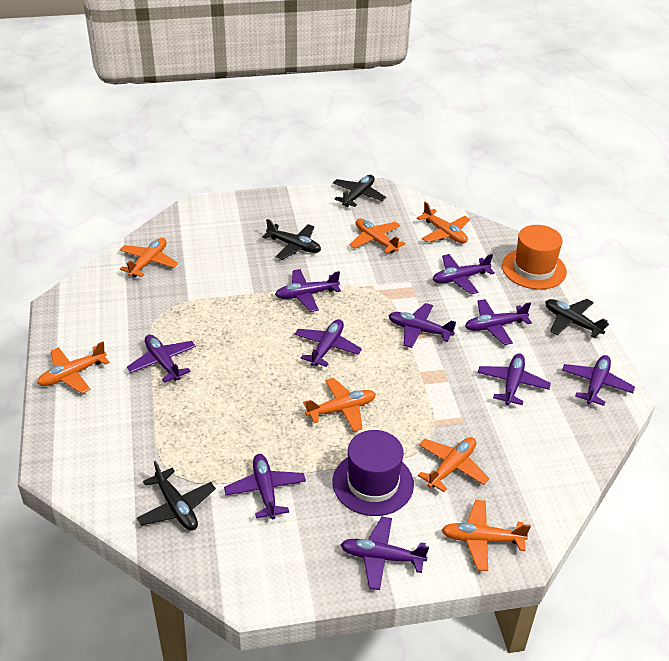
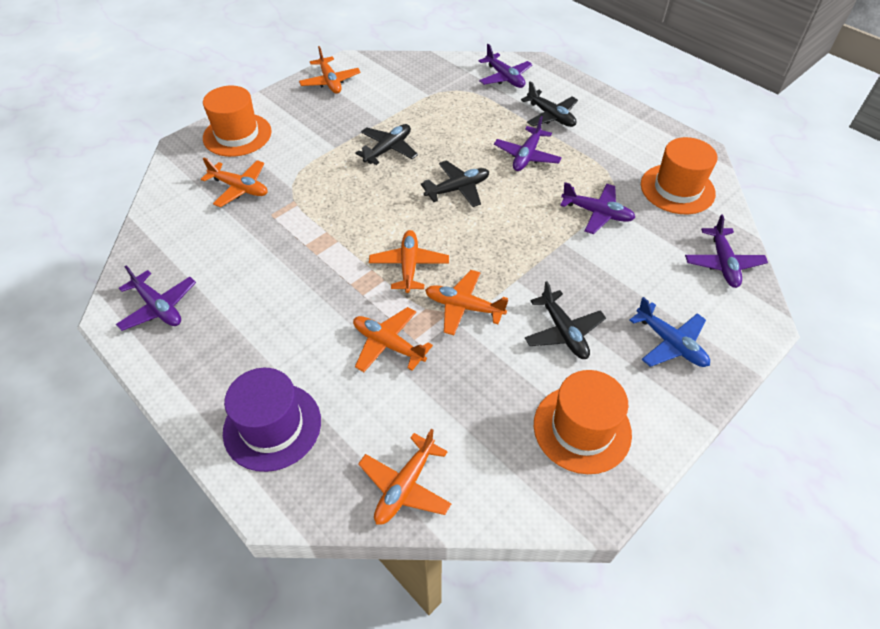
blue plane: none = 0 -> [630,297,710,367] = 1
orange hat: [502,225,567,290] = 1 -> [203,86,272,157] [534,370,632,474] [641,137,717,214] = 3
orange plane: [37,342,110,394] [120,238,178,277] [303,378,376,432] [349,219,405,253] [417,202,470,244] [418,437,489,492] [442,500,531,571] = 7 -> [201,158,268,207] [299,46,361,94] [353,307,433,372] [358,429,451,525] [369,230,449,293] [425,270,508,335] = 6
purple plane: [127,335,196,383] [224,454,306,519] [275,269,341,312] [294,319,362,367] [341,517,429,590] [388,303,456,348] [432,254,495,294] [465,299,532,345] [478,353,551,405] [562,355,635,406] = 10 -> [116,266,196,331] [479,44,533,88] [494,116,562,171] [560,182,635,234] [685,215,768,288] = 5

